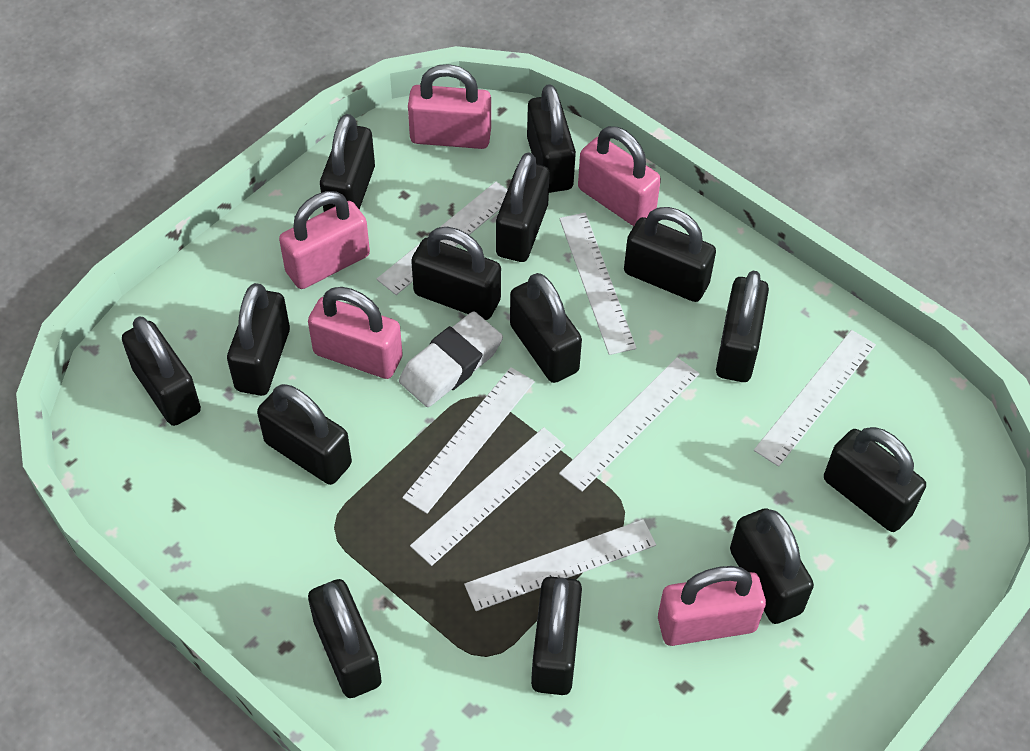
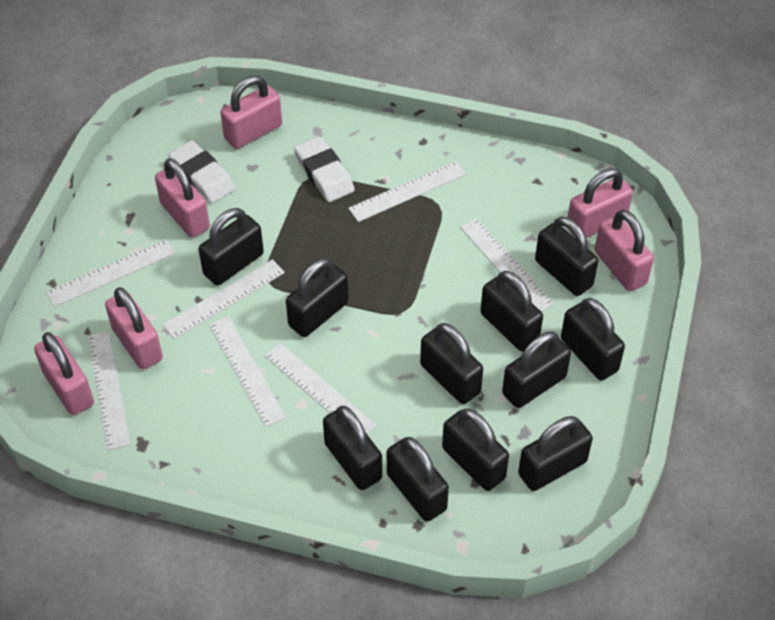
black padlock: [122,316,201,426] [227,283,290,396] [257,384,352,485] [308,579,382,698] [320,114,375,212] [411,227,501,320] [496,152,550,262] [510,273,582,383] [527,84,576,193] [531,577,582,695] [624,207,716,302] [716,271,769,382] [730,508,814,624] [824,427,926,532] = 14 -> [199,208,264,285] [286,258,349,337] [323,406,382,490] [387,437,449,522] [420,323,483,404] [442,409,509,491] [480,271,543,351] [502,331,571,408] [518,416,593,491] [535,216,598,296] [561,298,625,380] = 11
pink padlock: [279,191,370,289] [308,287,403,379] [408,64,491,149] [578,126,661,226] [658,566,766,646] = 5 -> [34,332,94,415] [105,287,163,370] [155,158,210,238] [220,76,282,149] [568,168,633,238] [595,210,654,291] = 6
white eraser: [399,311,503,407] = 1 -> [168,140,235,204] [294,136,355,202] = 2

